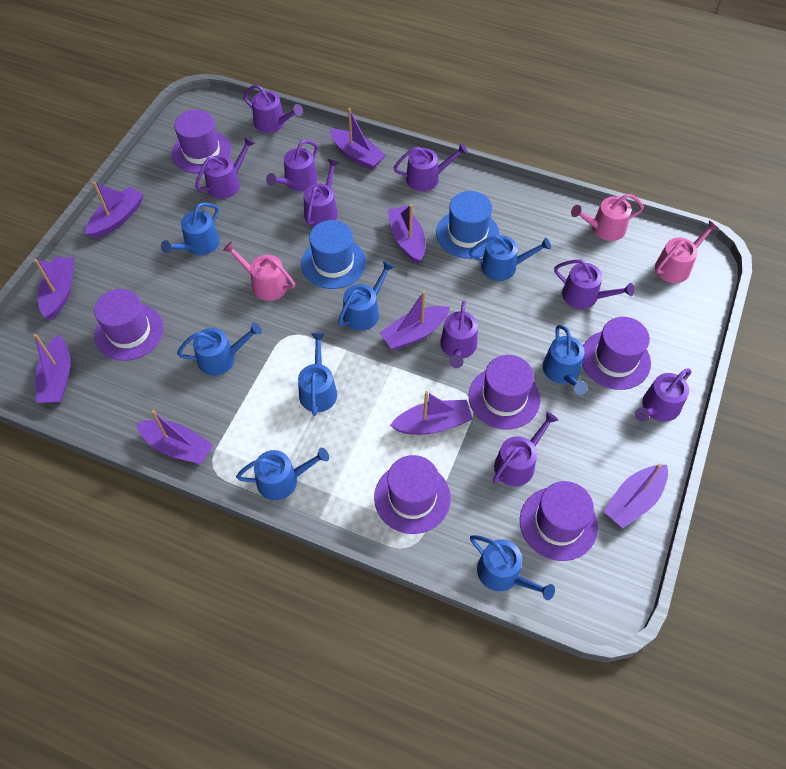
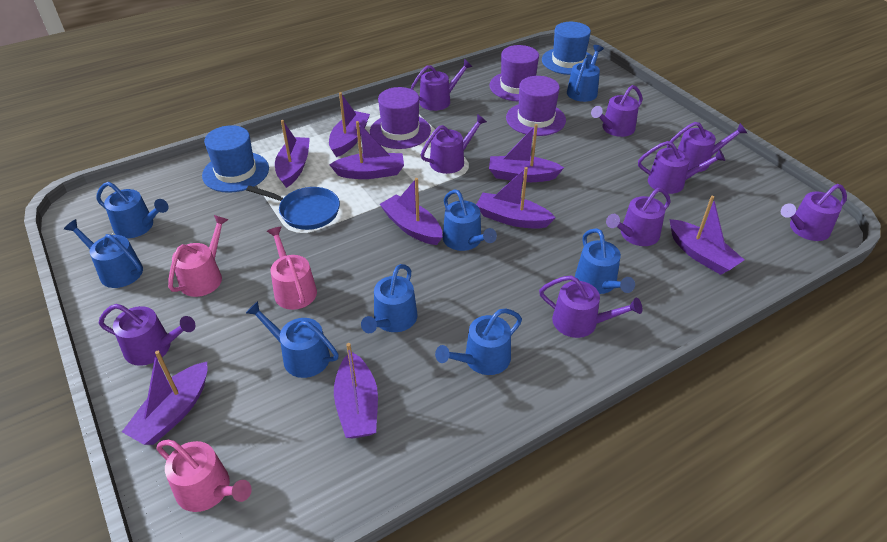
blue pan: none = 0 -> [246,185,340,230] = 1
purple hat: [94,289,164,361] [172,110,232,174] [374,455,451,534] [469,355,540,429] [520,481,598,561] [582,317,651,390] = 6 -> [370,87,431,149] [490,45,539,101] [506,76,566,136] = 3

